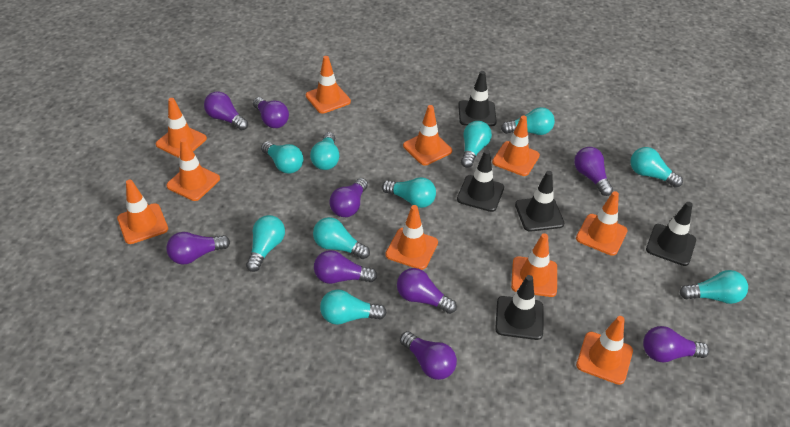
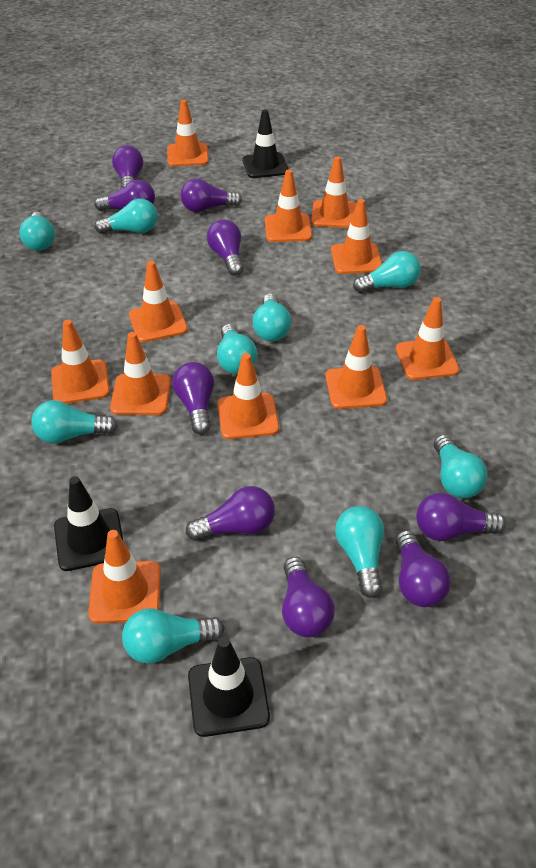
black traffic cone: [457,150,504,212] [458,71,497,126] [495,275,544,340] [515,171,564,232] [646,202,696,266] = 5 -> [54,476,124,571] [188,637,270,737] [243,109,288,178] = 3
orange traffic cone: [117,179,168,244] [156,98,207,158] [166,138,220,201] [306,56,351,114] [385,205,438,270] [403,105,452,166] [492,116,540,176] [511,233,557,297] [576,191,628,256] [576,316,633,385] = 10 -> [51,320,110,404] [88,530,161,624] [110,332,171,415] [129,261,188,342] [167,99,209,166] [217,353,279,439] [265,169,312,242] [311,156,356,228] [325,325,387,409] [331,199,382,274] [396,297,459,380] = 11
turquoise light bulb: [246,215,285,272] [261,141,303,173] [310,132,340,170] [313,217,370,259] [320,289,387,325] [382,177,436,208] [461,121,492,168] [501,107,555,135] [630,147,683,188] [680,270,748,304] = 10 -> [19,212,55,251] [31,400,118,444] [94,198,158,234] [122,608,225,664] [217,324,257,374] [253,293,291,341] [335,506,384,598] [353,251,420,293] [434,435,488,498] = 9

